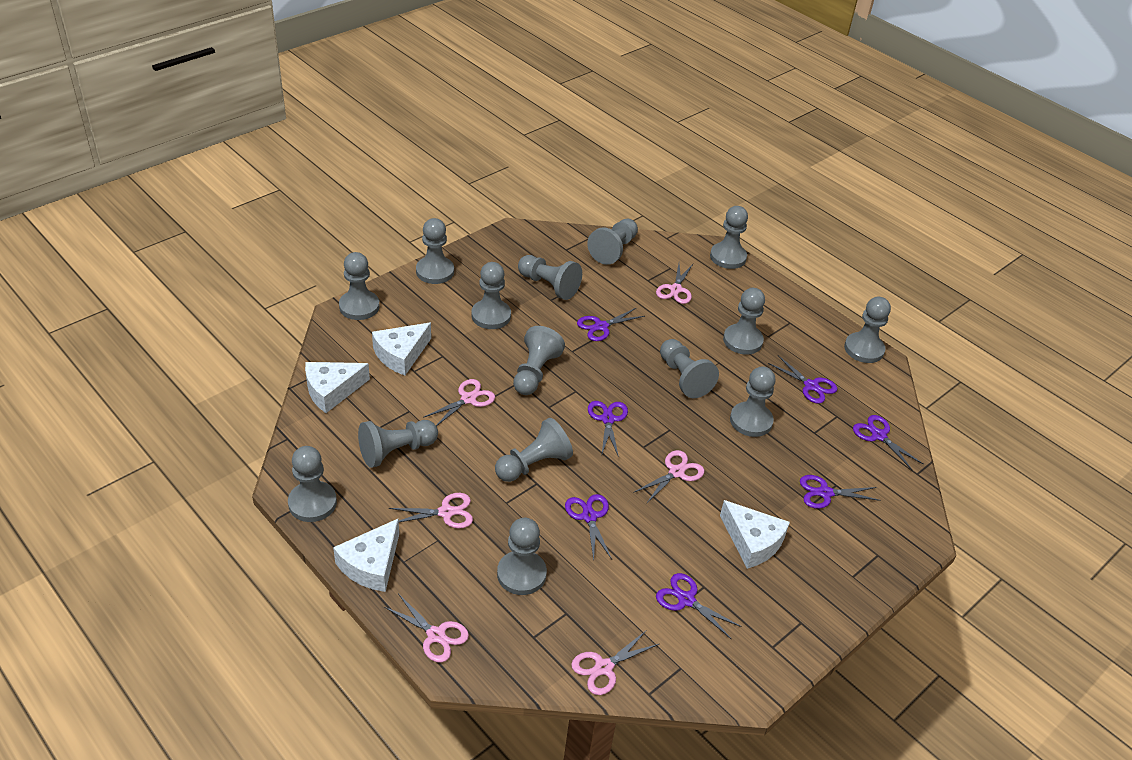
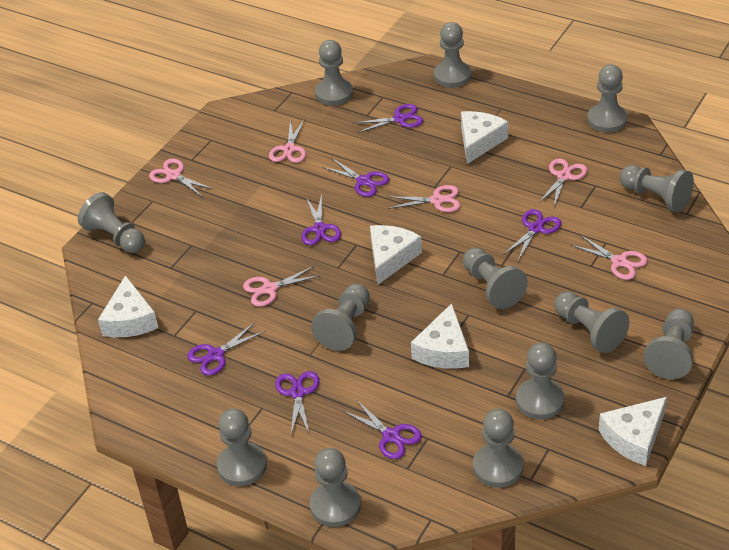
grey pawn: [288,446,337,522] [339,252,379,320] [358,420,438,468] [416,218,454,284] [471,262,511,329] [495,418,573,482] [497,518,547,595] [513,326,565,395] [518,255,582,300] [587,219,638,265] [660,339,719,398] [710,206,748,269] [723,288,765,355] [730,366,776,437] [844,297,891,363] = 15 -> [78,192,145,253] [217,408,267,486] [310,448,361,527] [311,284,370,351] [315,40,353,105] [434,22,471,88] [463,247,528,309] [473,409,523,488] [516,342,564,419] [554,291,630,353] [587,65,628,133] [620,165,694,212] [644,309,694,379] = 13
white cheese: [305,362,370,413] [333,519,399,592] [372,323,431,376] [720,500,790,569] = 4 -> [98,275,158,337] [370,225,422,285] [411,303,469,369] [461,111,508,164] [599,397,667,466] = 5

